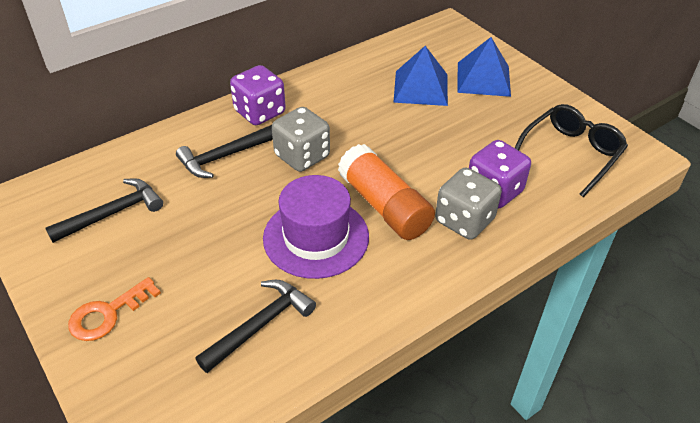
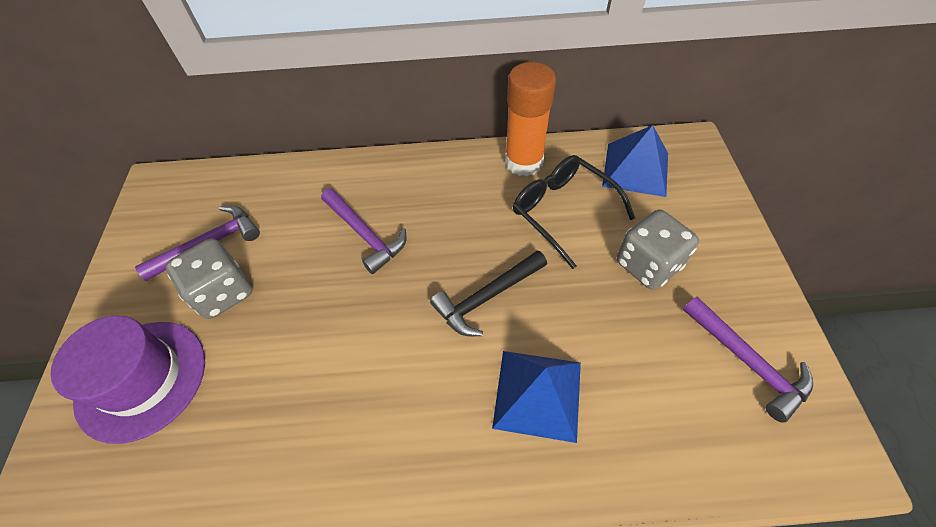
black hammer: [45,178,163,243] [176,125,273,178] [195,280,316,373] = 3 -> [430,250,547,336] = 1
orange key: [68,277,161,341] = 1 -> none = 0
purple dice: [230,65,286,125] [469,140,531,209] = 2 -> none = 0
purple hammer: none = 0 -> [135,206,260,281] [321,188,406,274] [683,297,813,423] = 3

